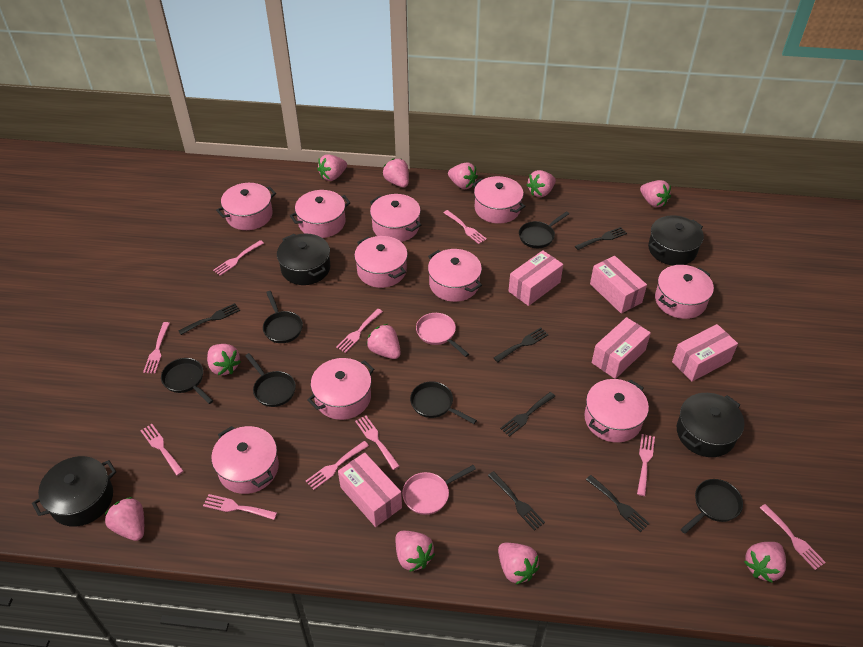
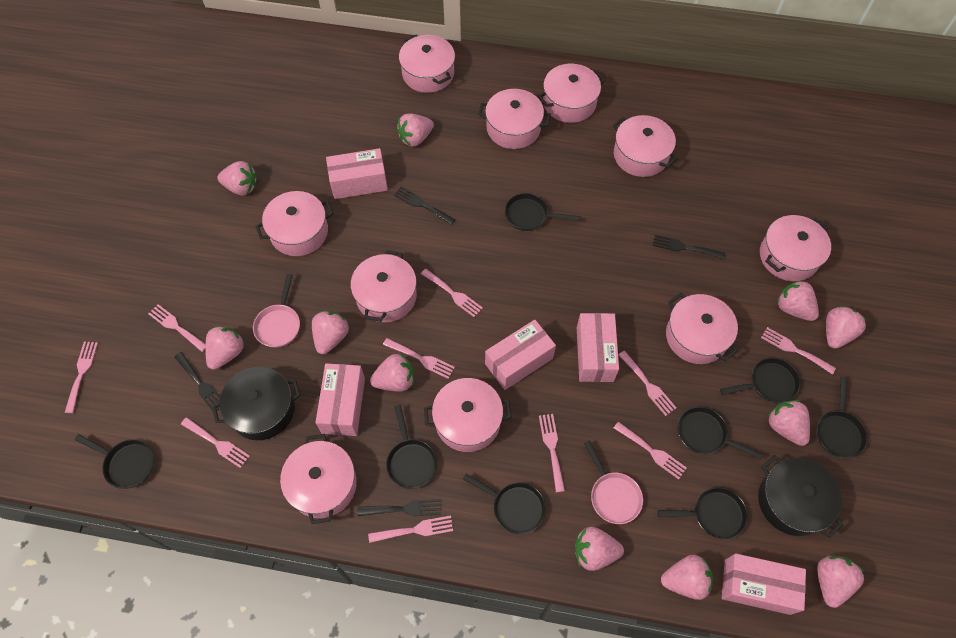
black fork: [178,303,240,335] [488,471,545,531] [494,328,549,362] [500,392,556,437] [575,227,627,250] [586,475,650,532] = 6 -> [174,352,220,411] [357,499,441,516] [394,186,456,225] [652,235,725,259] = 4
black pan: [161,358,213,404] [245,353,296,407] [263,291,303,343] [410,381,477,424] [519,211,569,248] [681,479,743,534] = 6 -> [75,434,155,489] [386,405,437,489] [463,474,546,534] [505,193,580,231] [658,487,748,540] [678,406,763,460] [720,357,801,403] [816,376,868,458] = 8
black pot: [32,456,116,527] [277,234,330,285] [648,215,704,265] [677,393,744,457] = 4 -> [212,367,301,440] [758,455,843,538] = 2

